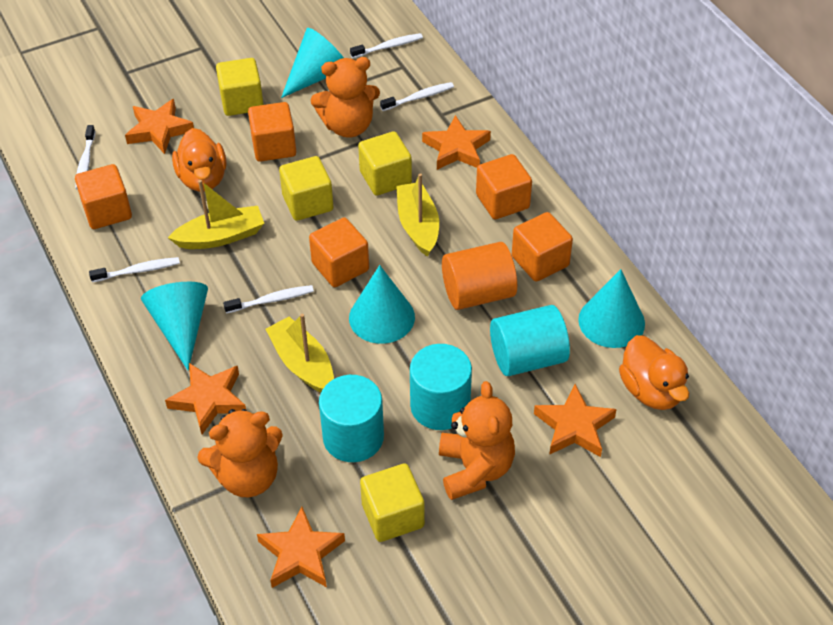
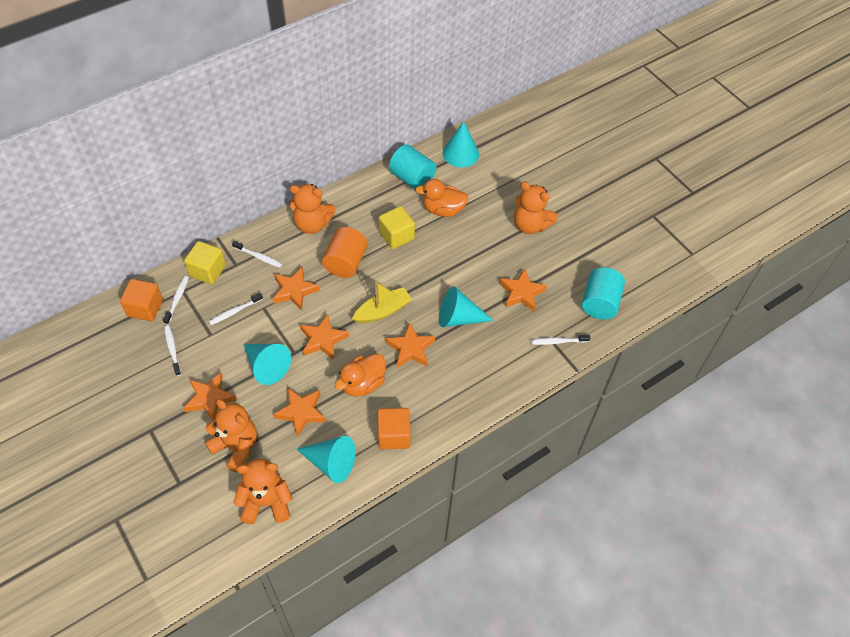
orange cube: [75,164,132,229] [248,102,296,162] [309,217,369,287] [476,154,532,219] [512,212,573,282] = 5 -> [120,279,163,321] [377,408,411,449] = 2
orange star: [125,99,194,154] [165,363,246,434] [257,507,345,588] [422,115,491,170] [534,384,617,457] = 5 -> [183,372,237,420] [273,267,320,311] [273,388,326,438] [300,314,349,360] [386,322,435,367] [499,269,547,312] = 6
orange teddy bear: [198,409,283,498] [311,57,380,138] [439,381,515,500] = 3 -> [205,399,257,473] [234,459,292,524] [289,184,336,234] [514,182,557,234] = 4
turquoise cylinder: [319,375,384,462] [410,344,472,430] [490,305,570,376] = 3 -> [389,145,436,189] [582,267,625,319] = 2
yellow boat: [168,180,264,249] [265,314,334,393] [396,173,439,257] = 3 -> [352,282,412,323] = 1
yellow cube: [216,58,264,116] [279,156,333,221] [358,131,412,196] [360,464,425,542] = 4 -> [184,241,226,284] [379,206,415,249] = 2

